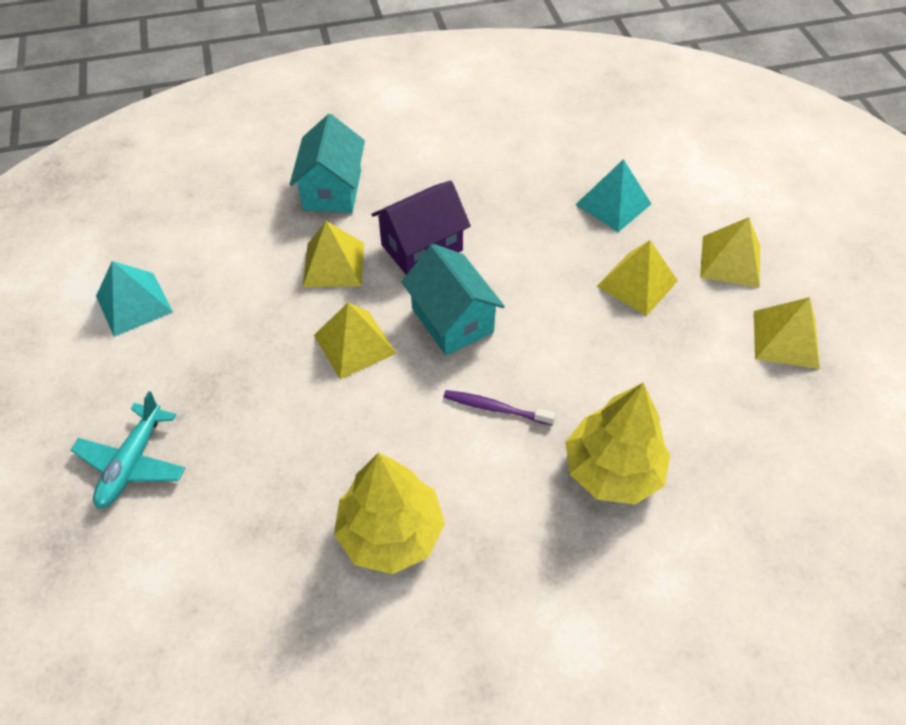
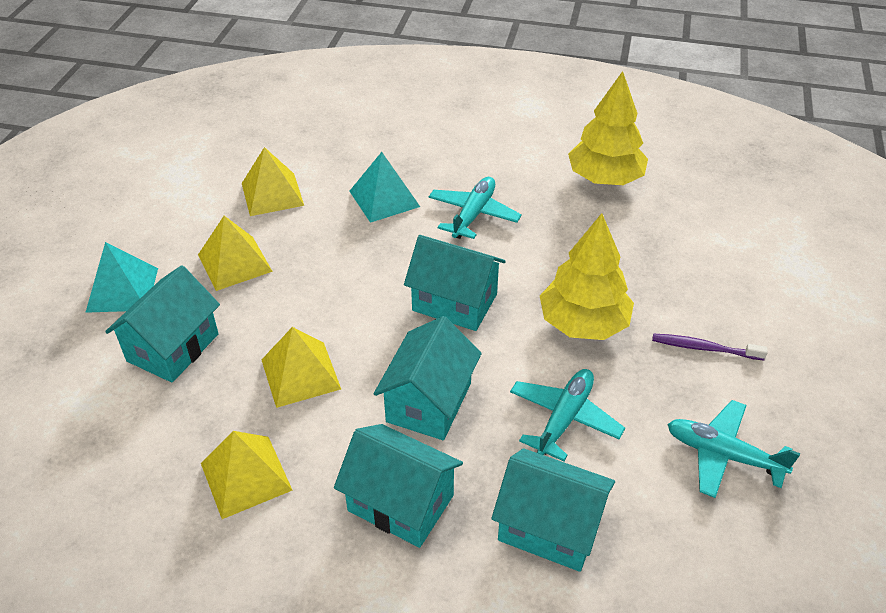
purple house: [371,180,471,275] = 1 -> none = 0
turquoise house: [290,114,365,213] [401,244,505,355] = 2 -> [105,265,220,383] [334,424,463,548] [374,316,482,440] [404,235,506,331] [491,448,615,572] = 5
turquoise plane: [71,391,185,509] = 1 -> [429,177,522,239] [510,369,625,461] [667,400,800,498] = 3
yellow pyramid: [303,221,364,287] [314,303,397,379] [597,240,678,316] [700,217,760,288] [754,297,820,369] = 5 -> [198,216,273,291] [201,431,292,519] [242,147,304,216] [261,327,341,408] = 4

